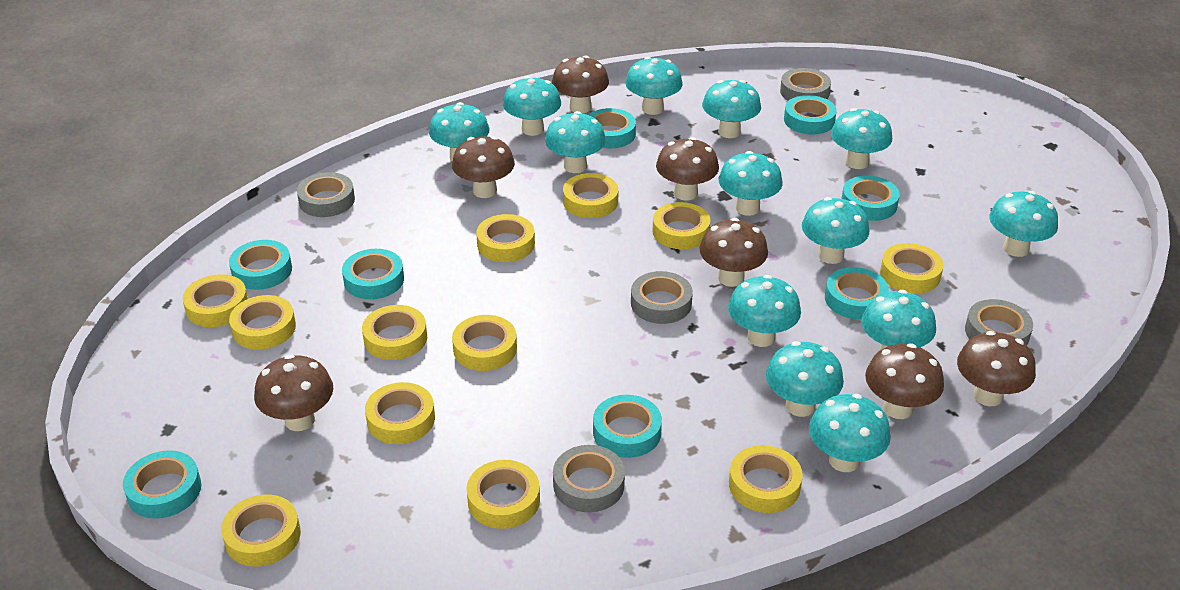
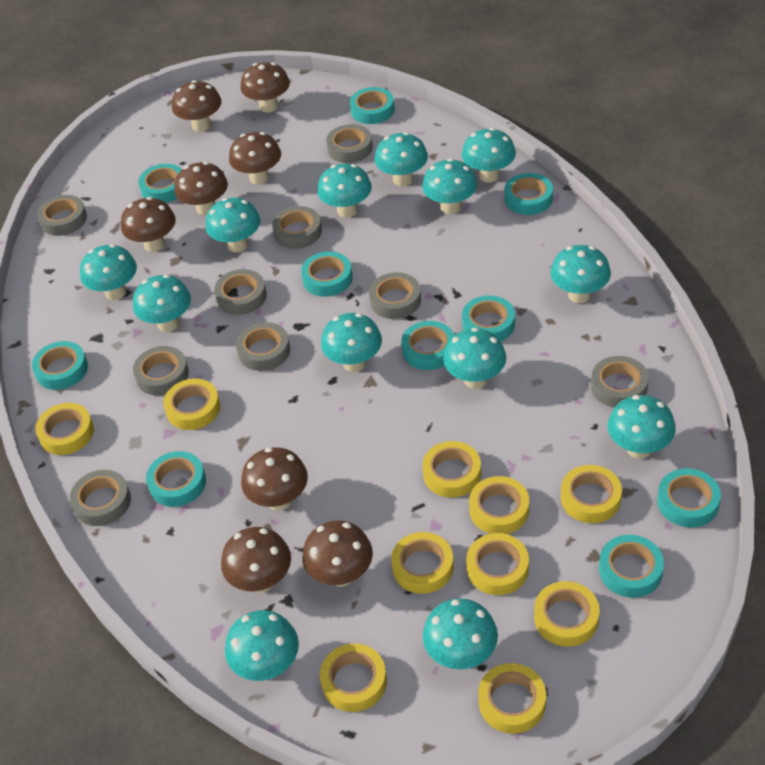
brown mushroom: [254,354,333,431] [452,136,515,198] [552,55,609,114] [656,137,719,201] [699,218,768,287] [865,344,944,419] [957,331,1036,406] = 7 -> [121,197,176,252] [172,80,222,132] [174,162,228,216] [221,527,291,593] [229,132,281,185] [240,62,290,113] [241,447,308,511] [302,521,373,587] = 8
grey tape: [297,172,355,217] [553,445,625,512] [631,271,693,324] [780,68,831,101] [965,299,1033,345] = 5 -> [37,195,87,236] [70,470,131,526] [133,346,189,396] [214,269,267,315] [236,322,290,371] [272,206,322,249] [326,124,373,163] [369,272,421,319] [591,356,649,408] = 9
turquoise tape: [123,450,201,519] [229,240,292,290] [342,249,404,299] [589,108,636,148] [593,395,662,458] [784,95,837,134] [825,267,889,320] [842,176,900,221] = 8 -> [32,341,88,390] [138,164,182,203] [146,451,206,507] [301,251,353,297] [350,87,395,124] [401,321,454,370] [462,295,515,341] [504,173,553,215] [599,535,664,598] [657,468,721,527] = 10
yellow tape: [182,274,248,327] [221,494,301,567] [229,295,296,350] [362,305,427,360] [365,382,435,444] [452,315,517,371] [467,460,540,529] [476,214,535,262] [563,173,618,218] [653,202,710,249] [729,445,803,513] [880,243,944,294] = 12 -> [35,403,94,455] [163,379,220,430] [320,644,387,712] [391,532,454,594] [422,441,481,498] [466,533,529,595] [469,476,529,534] [478,663,546,734] [534,581,600,647] [561,465,622,523] = 10

